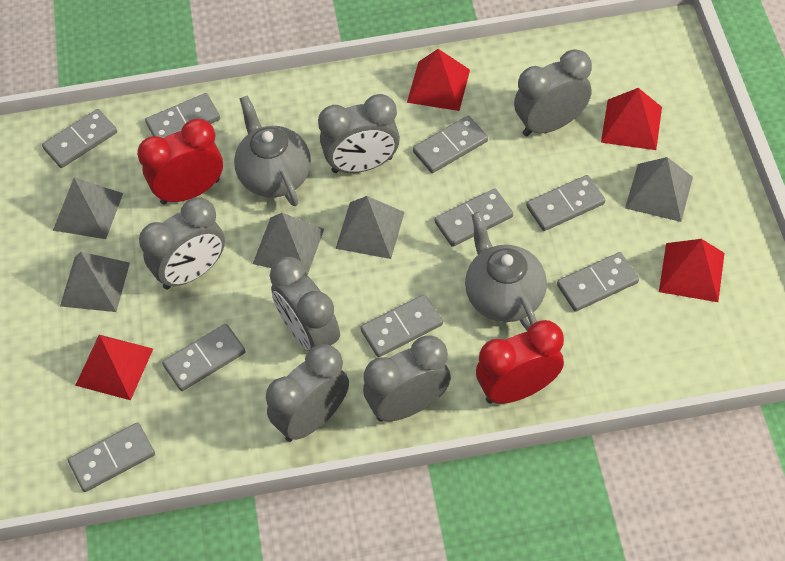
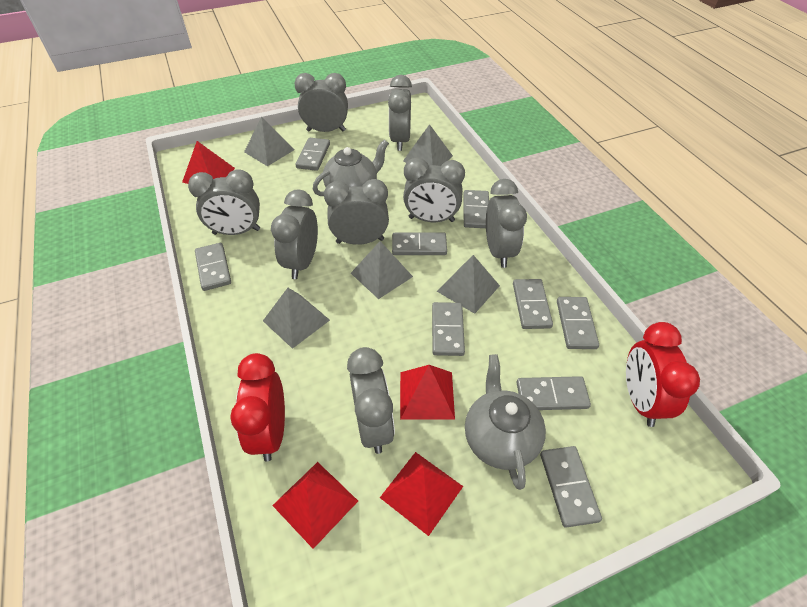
grey clock: [139,197,225,290] [266,344,349,442] [269,257,340,351] [318,94,400,173] [363,335,451,422] [514,49,592,136] = 6 -> [188,169,260,235] [271,190,318,279] [295,73,348,132] [324,179,389,245] [347,347,395,454] [388,75,412,151] [403,157,465,222] [486,179,527,268] = 8

